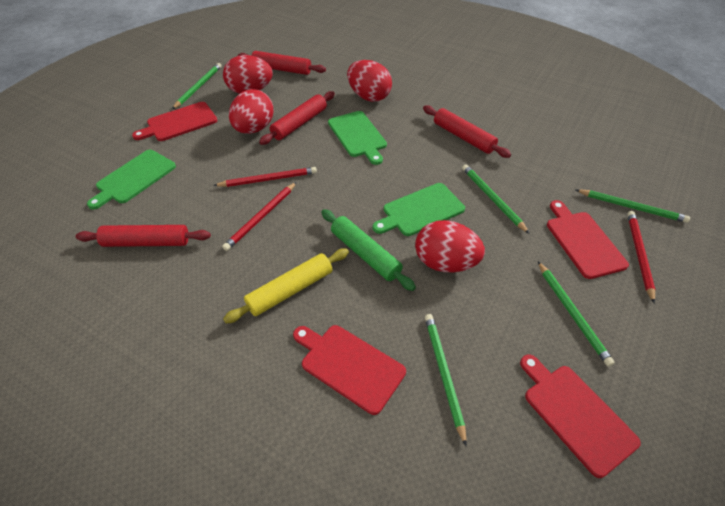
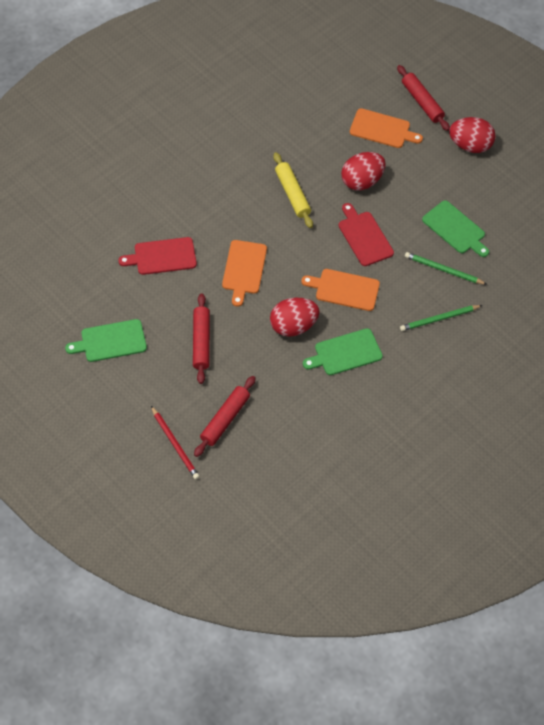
green pencil: [172,63,222,109] [425,314,467,446] [462,164,530,234] [538,261,615,367] [576,189,690,223] = 5 -> [400,305,482,331] [405,252,486,284] = 2
green rolling pin: [321,209,416,291] = 1 -> none = 0
orange cutting board: none = 0 -> [222,240,267,307] [301,269,380,311] [350,108,423,148] = 3
red cutting board: [132,102,218,141] [293,325,406,415] [520,355,641,478] [547,200,629,279] = 4 -> [118,237,197,275] [339,203,394,266] = 2
red egg: [223,55,273,94] [229,89,273,134] [347,60,392,102] [415,220,485,272] = 4 -> [270,298,319,337] [341,152,386,190] [449,117,496,153] = 3
red pencil: [213,167,317,187] [222,182,296,251] [627,211,655,303] = 3 -> [151,406,200,480] = 1
red rolling pin: [75,225,211,247] [238,51,326,75] [259,91,335,145] [423,105,511,158] = 4 -> [193,293,210,384] [194,376,256,457] [397,65,450,131] = 3

